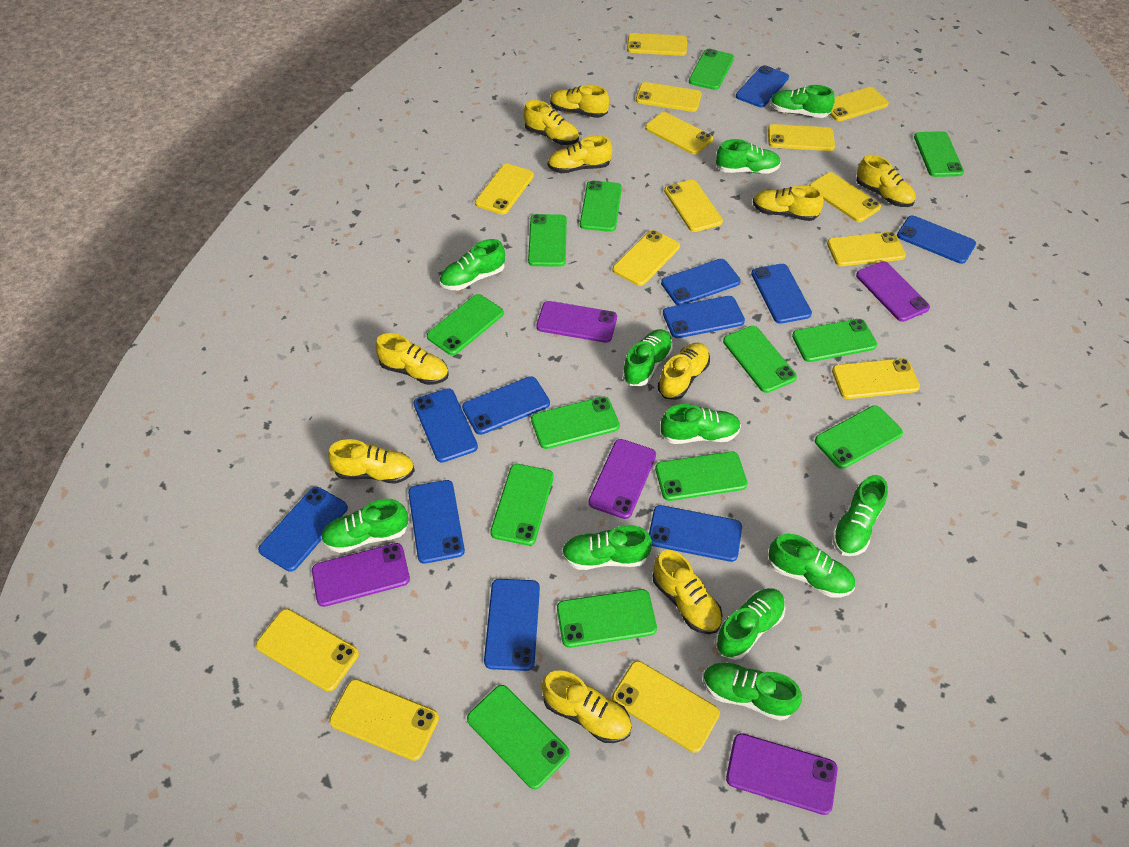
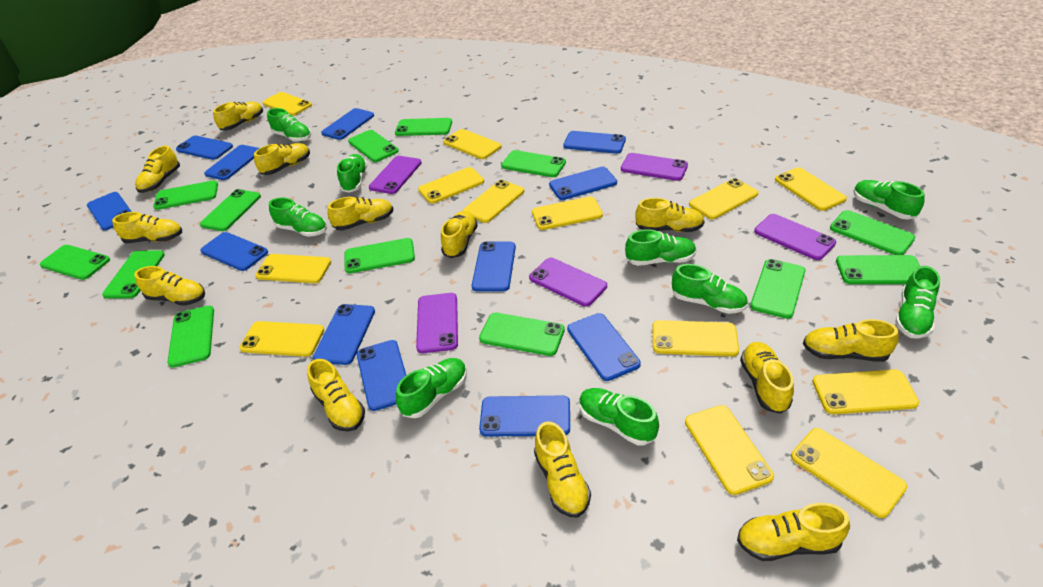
blue phone: [258,487,348,572] [408,480,465,564] [413,388,478,463] [462,376,550,435] [484,579,540,671] [649,505,742,562] [661,259,741,305] [663,296,745,338] [736,65,789,107] [751,264,812,324] [897,216,976,264] = 11 -> [87,192,132,231] [176,136,233,160] [200,232,268,271] [204,145,260,180] [313,304,375,365] [321,108,374,140] [357,340,406,411] [472,241,516,292] [479,396,570,436] [549,167,617,200] [563,131,626,154] [567,313,641,381] = 12
green shoe: [321,499,409,553] [440,239,505,290] [562,525,652,570] [622,329,673,386] [661,404,741,444] [703,662,802,721] [715,588,786,660] [716,139,781,173] [768,534,855,598] [770,85,835,118] [832,475,888,556] = 11 -> [267,108,311,142] [269,197,327,237] [337,154,368,193] [396,358,467,418] [579,388,659,445] [625,229,697,266] [672,264,748,314] [853,180,925,219] [895,266,940,339] = 9
yellow phone: [256,609,359,692] [329,679,439,761] [475,164,534,215] [612,661,720,753] [613,230,680,286] [627,33,687,56] [636,82,702,112] [645,112,713,154] [664,180,723,232] [768,124,835,151] [809,172,881,222] [827,232,906,266] [830,87,889,121] [832,358,920,399] = 14 -> [239,321,324,357] [255,254,331,283] [262,92,312,116] [418,167,484,204] [443,129,501,159] [463,180,524,223] [532,197,603,230] [652,320,739,357] [685,405,774,495] [689,178,758,219] [775,167,847,211] [791,428,907,518] [812,369,919,414] = 13
yellow shoe: [328,439,415,484] [375,333,449,385] [523,100,579,145] [541,670,632,743] [547,135,612,173] [550,84,609,118] [653,550,723,634] [658,343,710,400] [753,185,824,221] [856,155,916,207] = 10 -> [112,212,182,243] [134,266,205,306] [135,145,180,193] [213,102,263,130] [254,143,310,175] [307,359,365,432] [328,197,393,231] [441,211,478,258] [534,421,591,518] [635,198,704,232] [737,503,850,561] [740,342,794,414] [803,319,899,362] = 13

